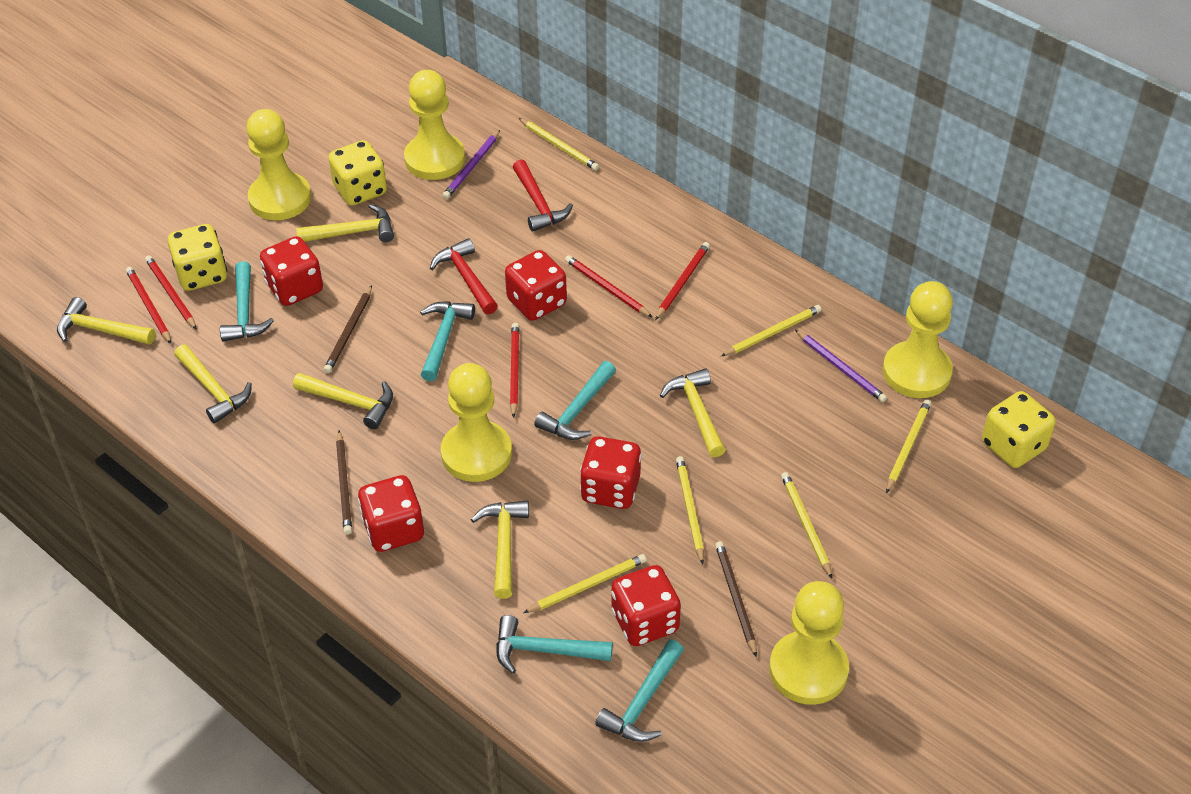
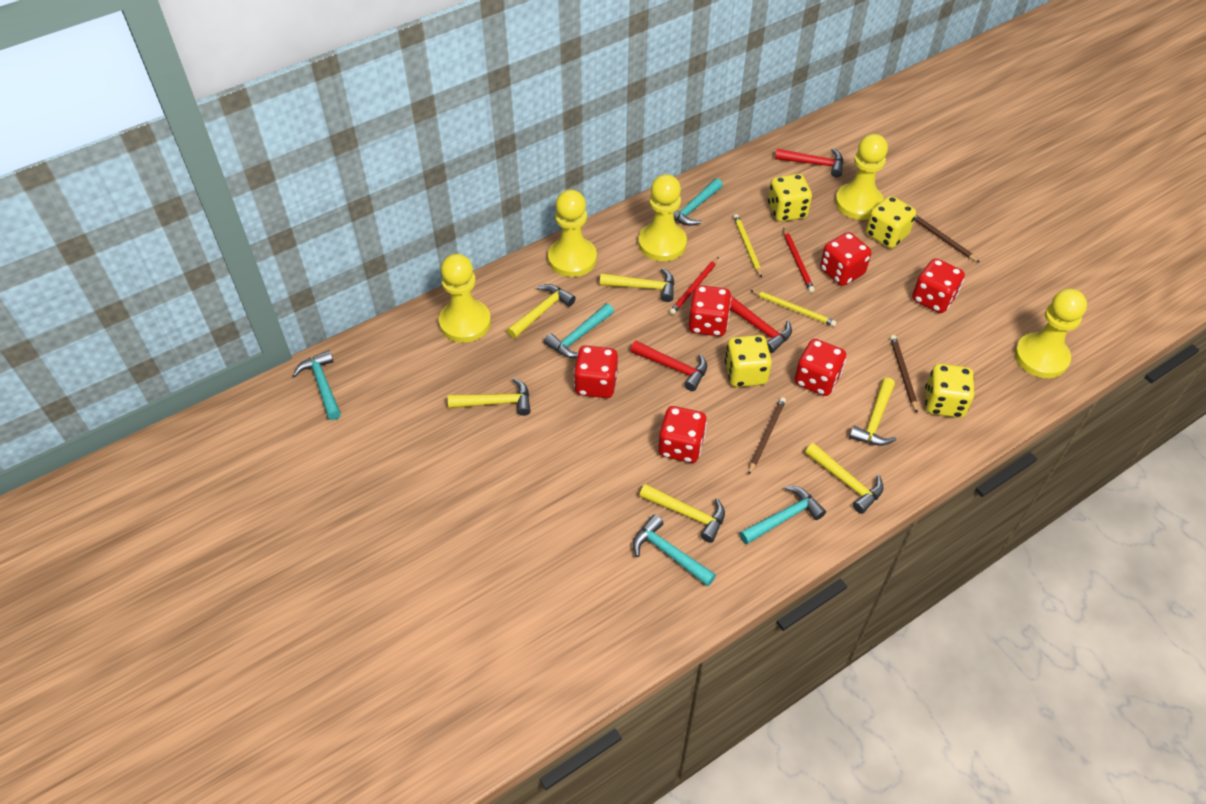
purple pencil: [442,130,500,199] [795,330,887,402] = 2 -> none = 0
red dice: [260,236,323,306] [358,475,424,552] [505,250,567,321] [580,436,642,509] [611,565,681,646] = 5 -> [574,345,618,398] [658,406,707,463] [689,285,732,336] [794,339,846,396] [820,232,871,286] [912,258,965,313] = 6
red hammer: [430,238,498,315] [513,159,573,232] = 2 -> [630,341,707,391] [730,296,792,353] [775,148,843,177] = 3
red pencil: [126,267,171,344] [145,255,197,330] [510,323,520,418] [565,255,652,317] [655,242,710,320] = 5 -> [669,257,719,315] [783,228,815,293] = 2
yellow dice: [168,224,227,291] [328,140,387,206] [982,391,1056,468] = 3 -> [725,335,772,387] [768,174,812,222] [866,196,916,248] [925,364,974,418] = 4
yellow pencil: [519,118,599,171] [523,554,647,613] [676,456,704,564] [721,305,822,356] [781,472,832,579] [886,399,931,493] = 6 -> [733,214,762,278] [750,290,837,326] = 2

